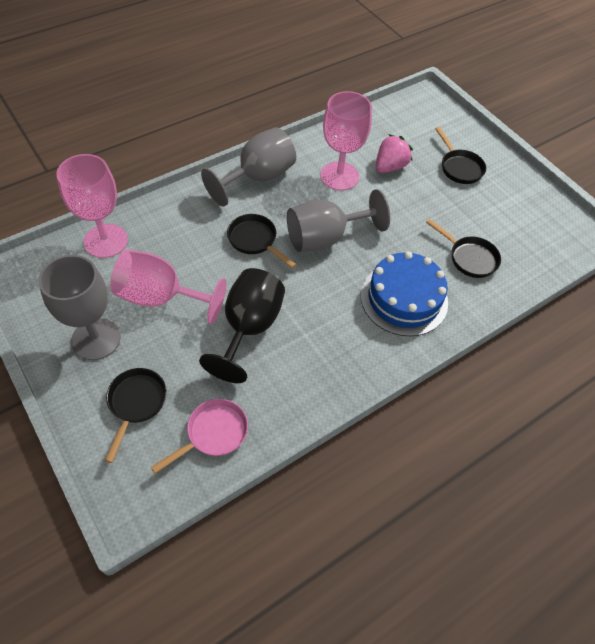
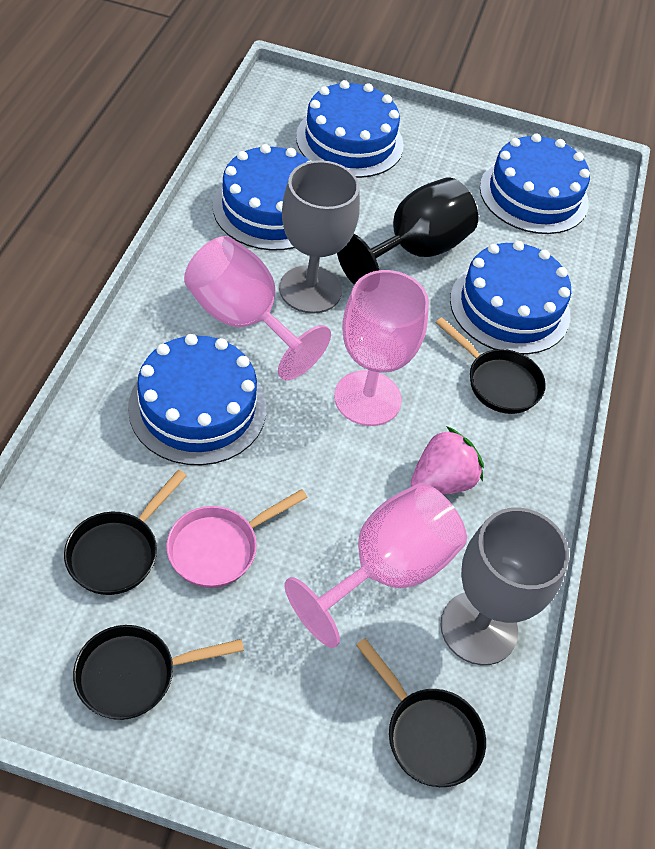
blue cake: [361,251,448,336] = 1 -> [128,334,266,465] [213,144,310,250] [296,80,404,178] [450,241,571,354] [480,133,590,234] = 5
grey goblet: [38,255,121,360] [201,127,296,207] [287,189,390,252] = 3 -> [279,160,360,314] [440,508,569,665] = 2

